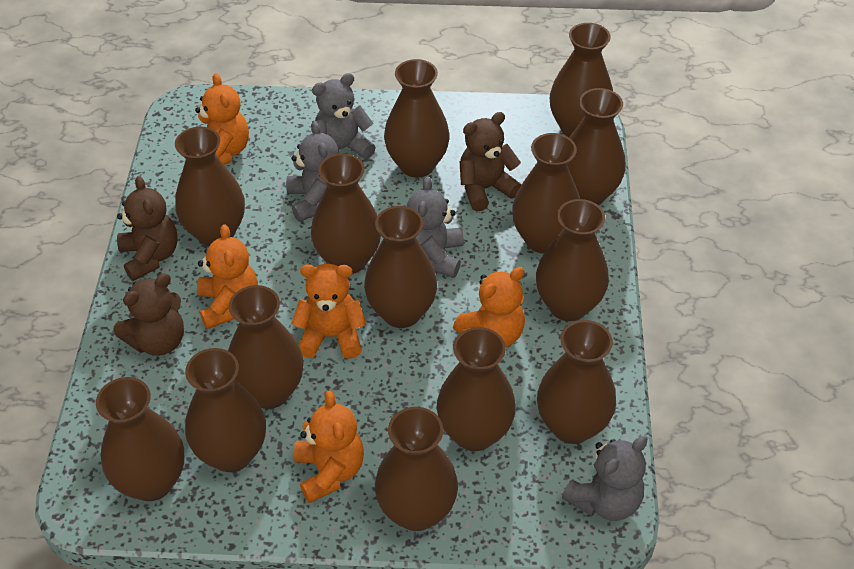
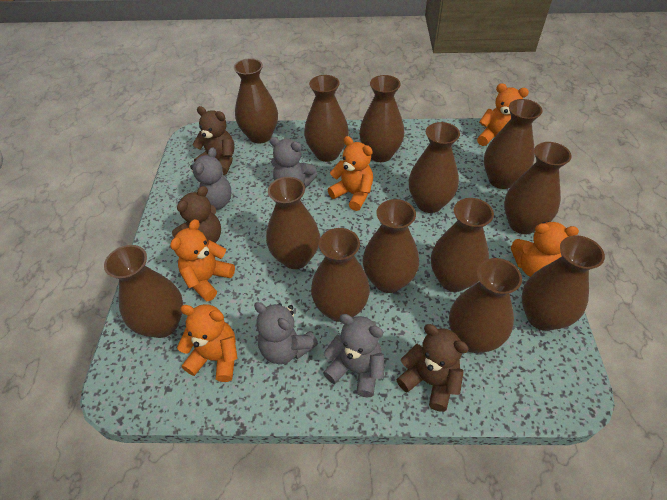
brown vase: [96,377,184,501] [175,127,245,246] [185,348,266,472] [228,285,304,409] [311,153,381,274] [364,206,437,328] [375,407,458,531] [384,59,450,178] [437,327,516,451] [512,133,580,254] [536,199,609,321] [537,320,616,444] [550,23,613,137] [567,88,626,205] = 14 -> [104,245,183,338] [234,58,278,143] [266,177,320,269] [304,75,349,162] [311,228,370,322] [359,75,404,162] [363,199,419,293] [409,122,460,213] [431,198,494,292] [449,258,522,353] [484,99,542,189] [504,142,572,234] [522,235,605,331] = 13

